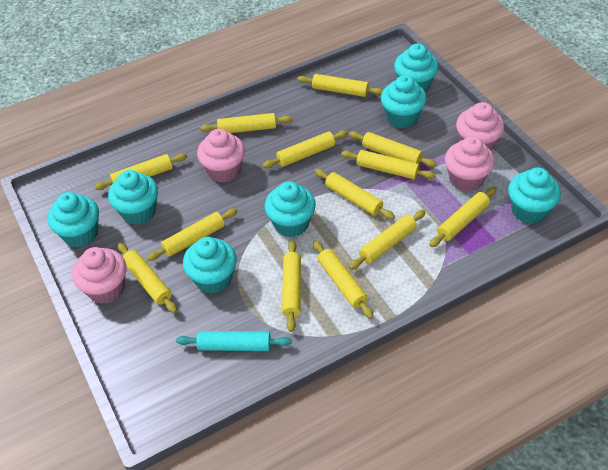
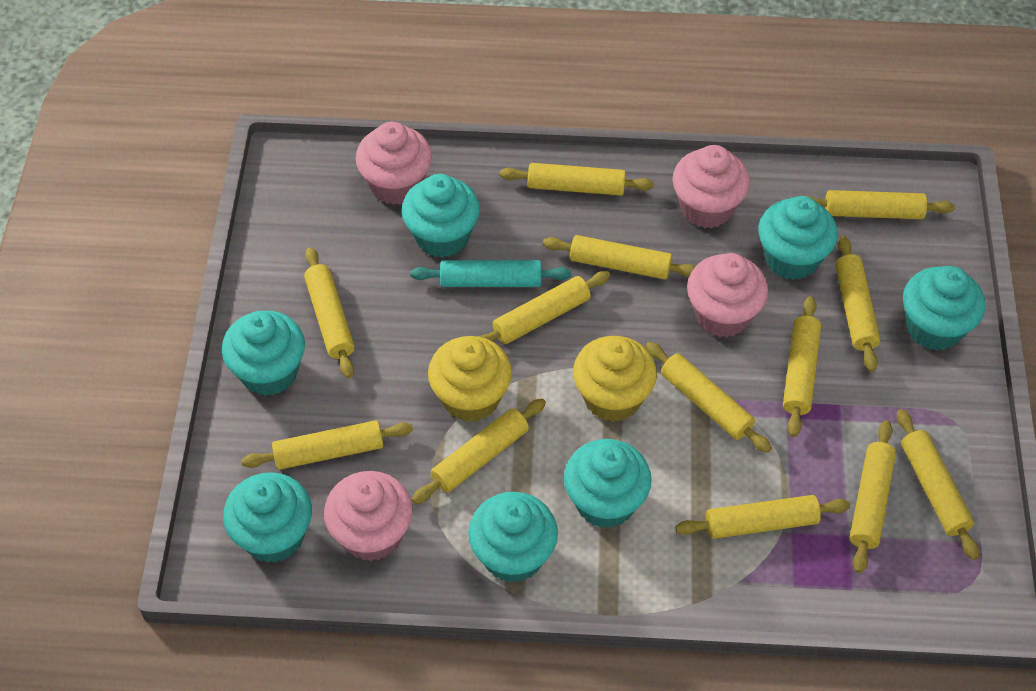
yellow cupcake: none = 0 -> [428,336,512,422] [573,336,657,422] = 2

